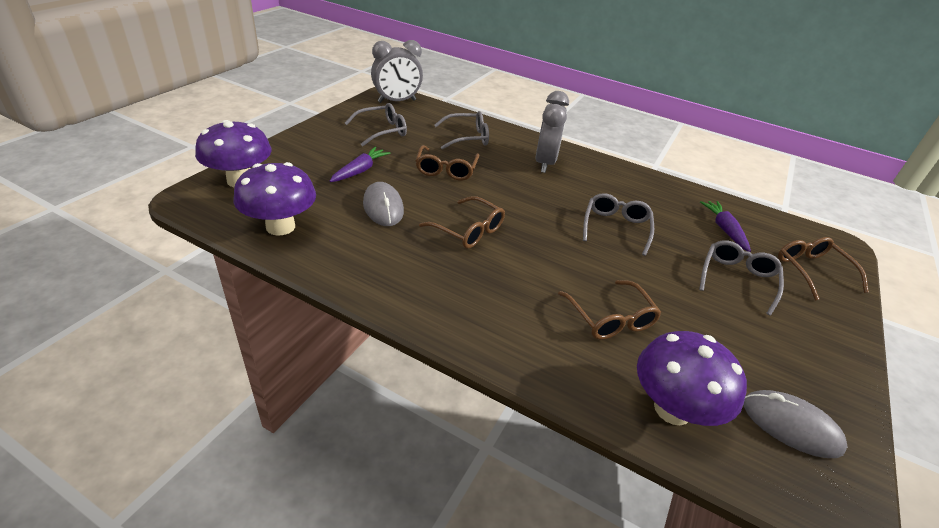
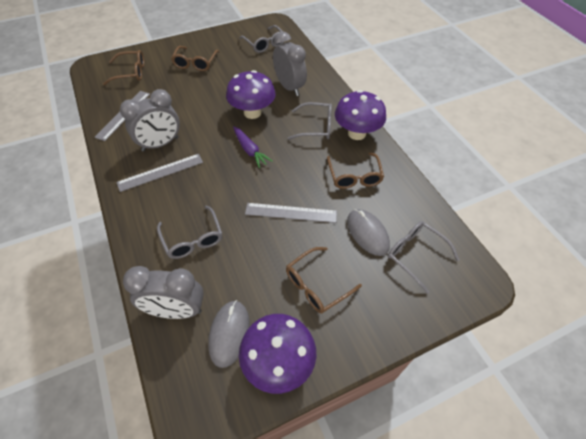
grey clock: [371,40,423,103] [535,91,569,173] = 2 -> [120,89,180,151] [123,266,204,319] [273,32,307,96] = 3
grey ruler: none = 0 -> [94,91,150,141] [116,154,203,192] [245,203,337,223] = 3
purple carrot: [330,147,390,182] [700,201,751,252] = 2 -> [233,126,273,168] = 1

